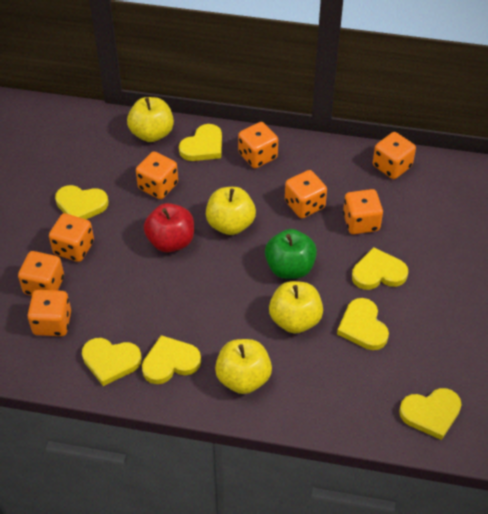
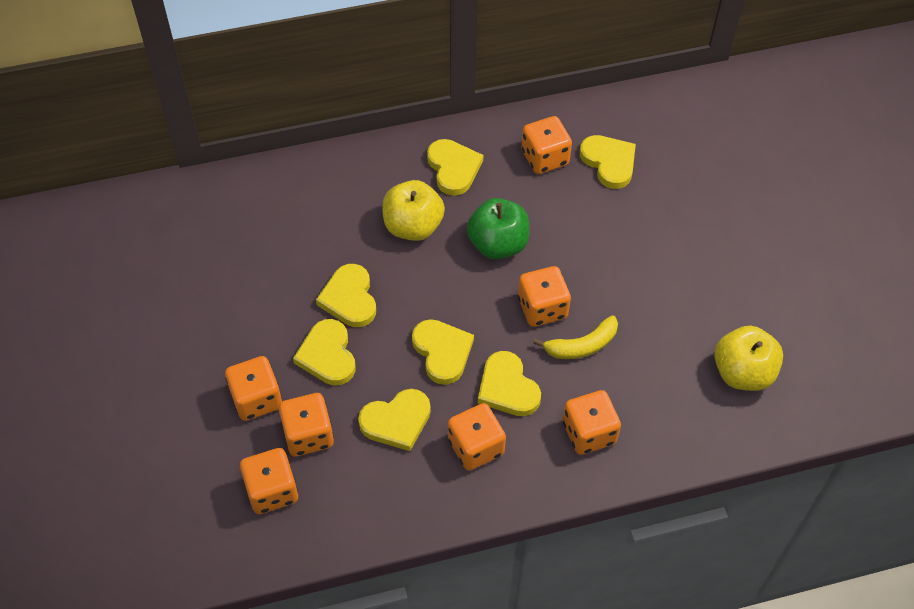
orange dice: [18,251,64,296] [27,290,71,336] [49,213,94,262] [136,152,178,199] [238,122,278,168] [285,170,327,218] [343,189,383,234] [373,132,416,179] = 8 -> [225,356,282,421] [240,448,298,514] [279,393,334,456] [448,403,506,471] [518,266,571,327] [521,116,572,174] [562,390,621,455] = 7
red apple: [144,203,194,252] = 1 -> none = 0
yellow apple: [127,97,174,142] [206,187,256,235] [215,339,272,394] [269,281,323,334] = 4 -> [382,180,445,241] [714,326,783,391] = 2
yellow banana: none = 0 -> [533,315,618,359] = 1

